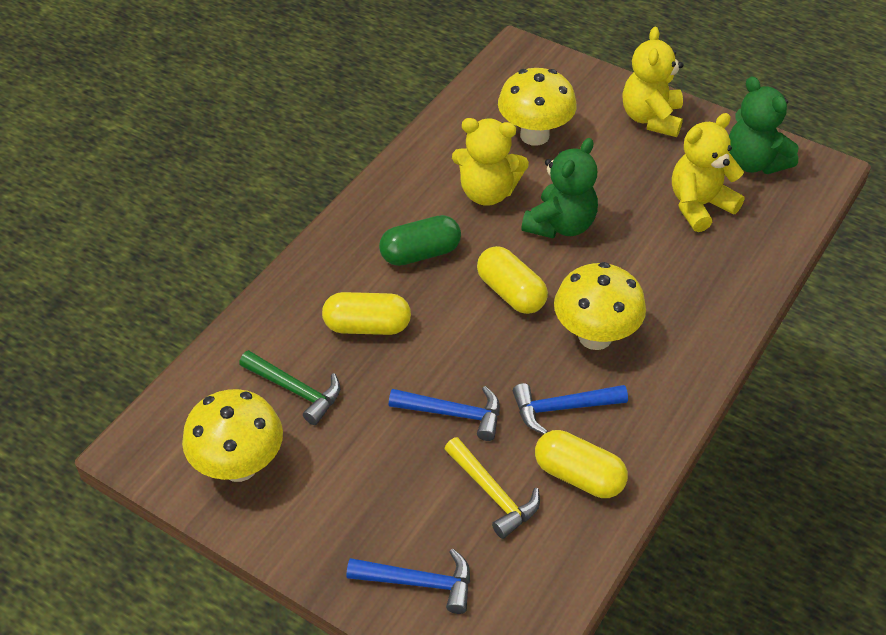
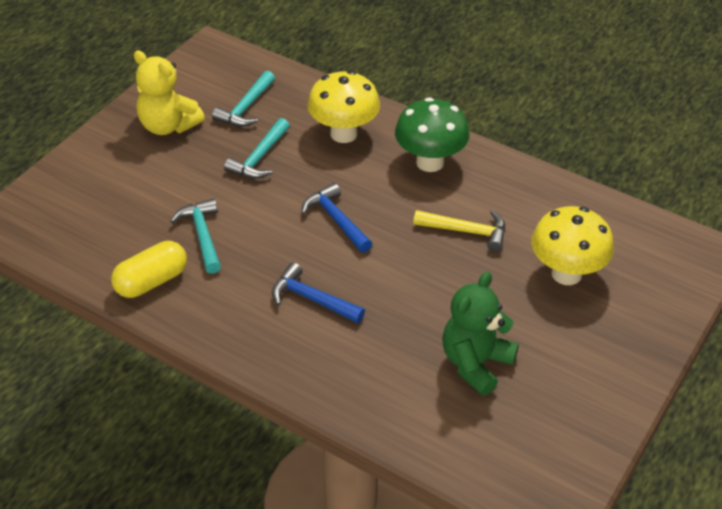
blue hammer: [347,549,470,614] [389,386,500,441] [513,383,628,434] = 3 -> [272,262,365,323] [301,183,372,253] = 2
green capsule: [379,215,461,266] = 1 -> none = 0
green hammer: [239,350,340,425] = 1 -> none = 0
green mushroom: none = 0 -> [395,98,470,172] = 1
green teddy bear: [521,138,598,239] [729,76,799,174] = 2 -> [442,271,519,396] = 1
turquoise hammer: none = 0 -> [170,198,221,274] [212,71,275,127] [224,118,290,179] = 3
yellow capsule: [322,292,411,335] [477,246,548,314] [535,430,628,498] = 3 -> [111,241,187,298] = 1
yellow mushroom: [182,389,283,482] [498,68,577,146] [554,262,646,350] = 3 -> [307,71,380,143] [531,206,614,285] = 2
yellow teddy bear: [452,118,529,206] [623,27,684,137] [672,113,745,232] = 3 -> [134,51,205,135] = 1

